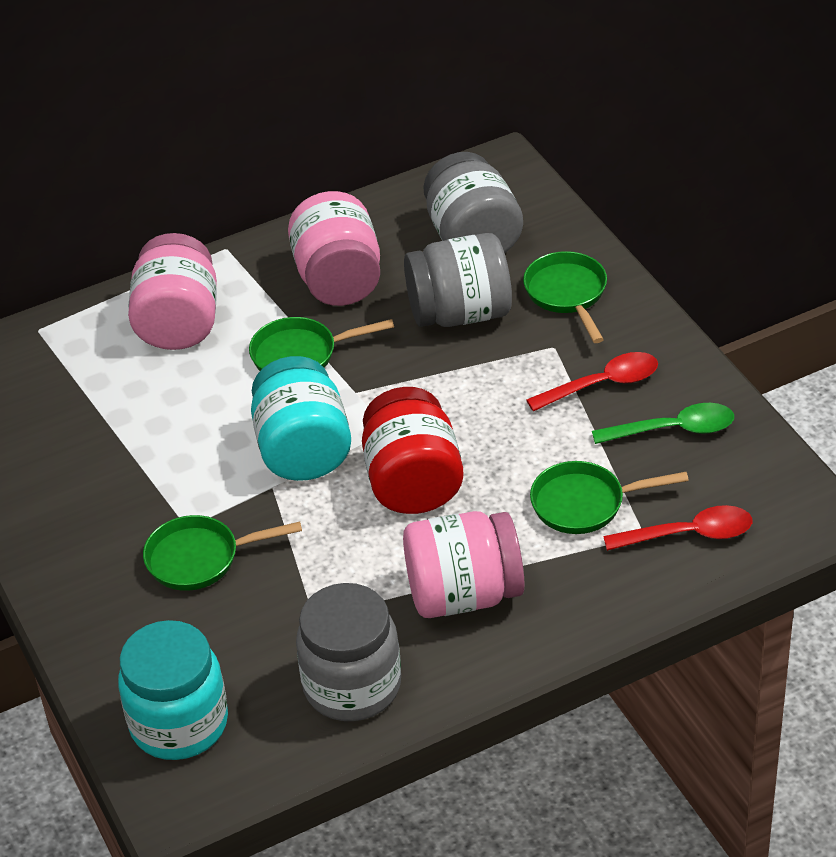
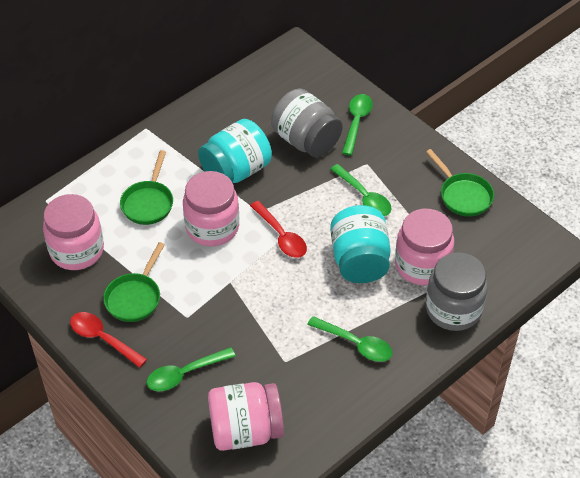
green pan: [143,515,302,591] [249,317,394,371] [523,251,607,343] [530,461,689,534] = 4 -> [103,242,165,322] [120,150,173,225] [426,149,494,217] = 3
green spoon: [592,403,734,444] = 1 -> [147,347,236,391] [307,316,392,362] [330,164,392,216] [342,94,373,155] = 4
grey jar: [296,583,401,721] [404,233,512,327] [423,152,523,253] = 3 -> [271,89,343,158] [426,253,487,331] = 2
pink jar: [128,233,217,350] [288,191,380,306] [403,511,525,618] = 3 -> [43,194,104,270] [183,171,239,246] [208,382,284,451] [395,209,454,285] = 4
red jar: [362,387,464,514] = 1 -> none = 0

